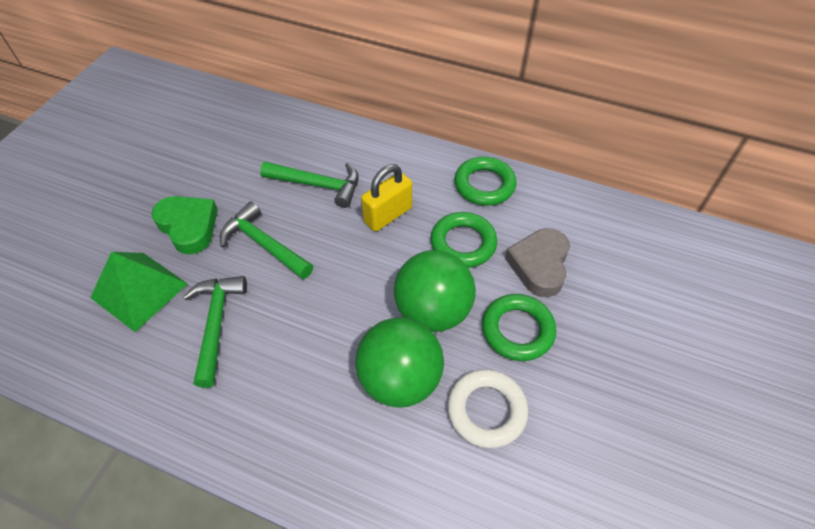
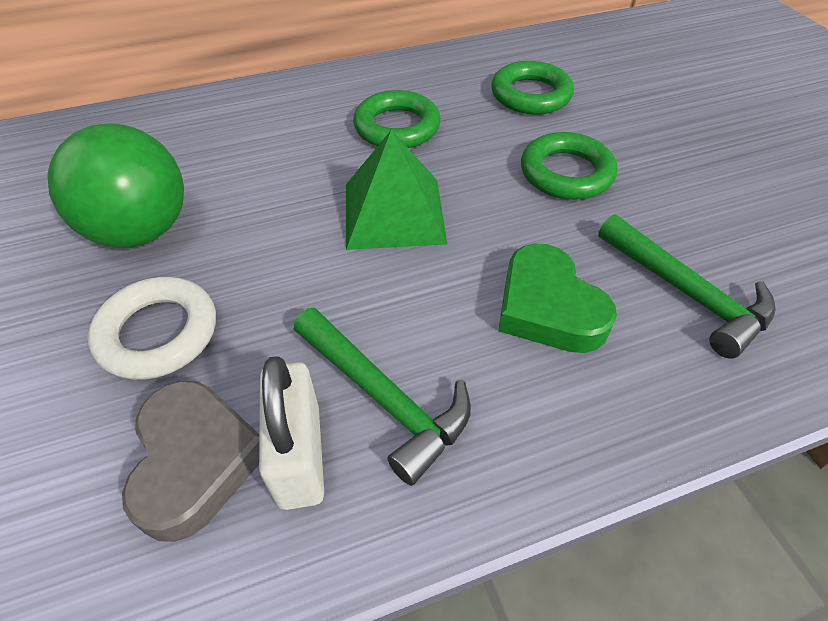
green ball: [355,318,444,408] [394,250,476,332] = 2 -> [47,123,184,248] = 1
green hammer: [183,276,247,388] [220,201,313,279] [260,162,359,208] = 3 -> [294,308,471,486] [598,214,776,359] = 2
white padlock: none = 0 -> [259,356,324,510] = 1
yellow padlock: [361,164,412,232] = 1 -> none = 0

